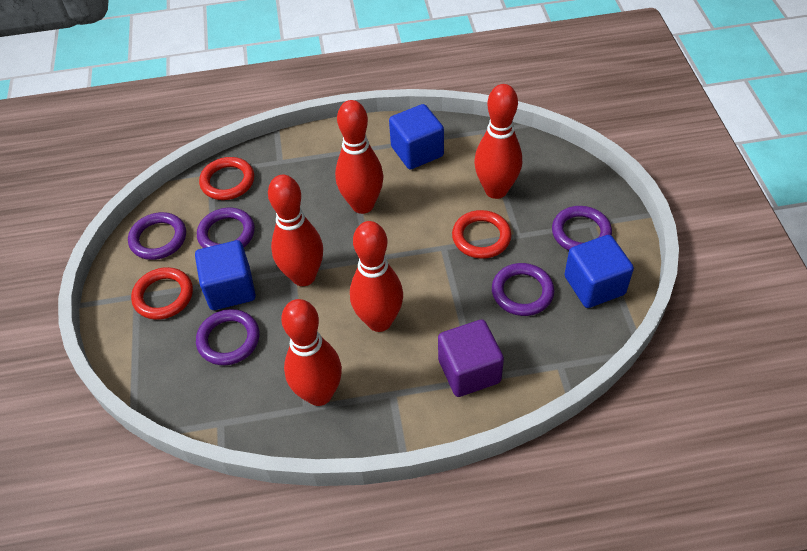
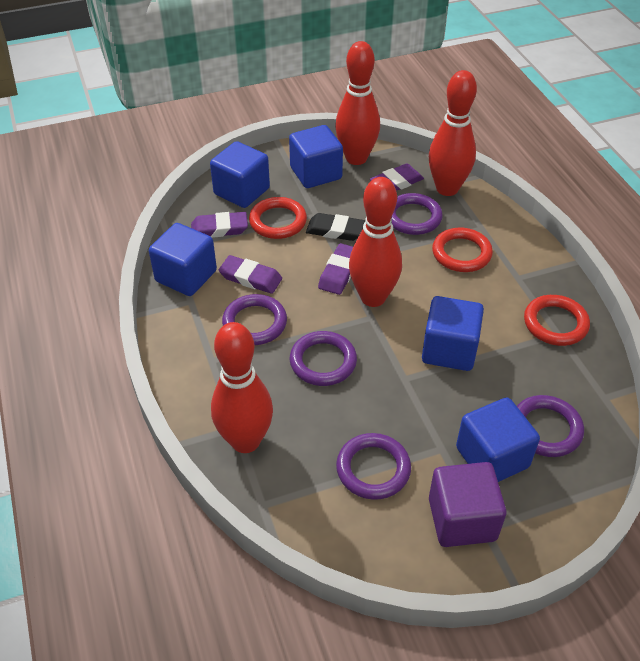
black eraser: none = 0 -> [306,213,365,241] = 1
blue cube: [195,240,256,310] [389,104,444,169] [565,235,634,308] = 3 -> [149,223,217,296] [210,141,270,208] [289,125,343,188] [422,296,484,371] [456,398,540,482] = 5
purple eraser: none = 0 -> [191,212,248,238] [219,255,282,294] [318,243,353,295] [370,163,424,191] = 4
red bowling pin: [268,175,323,286] [281,299,342,406] [335,100,383,214] [350,221,403,332] [474,84,522,199] = 5 -> [211,322,273,453] [335,41,380,165] [349,177,402,307] [429,70,477,196] = 4

